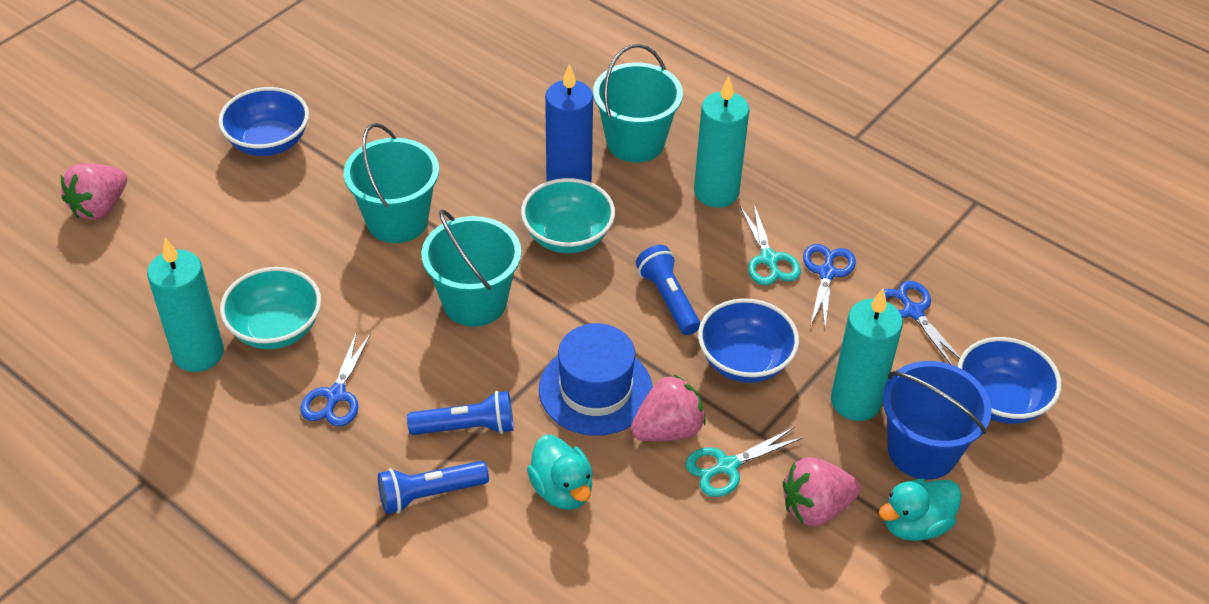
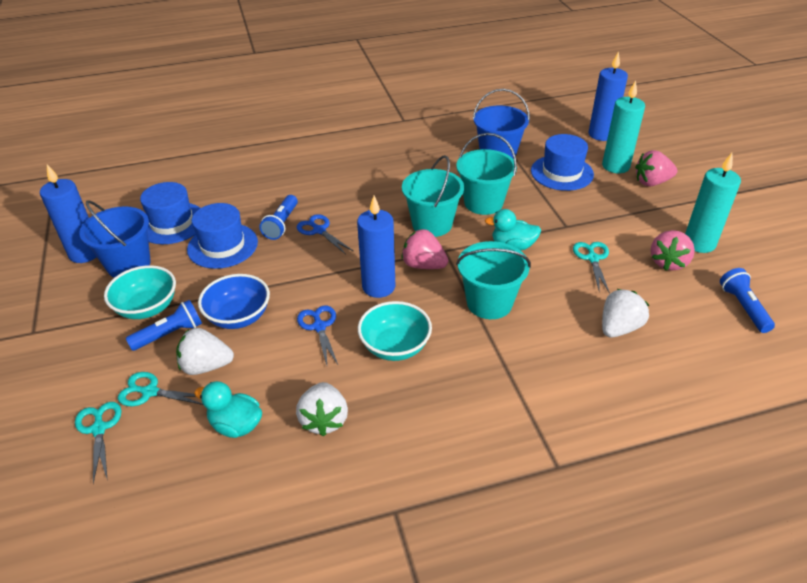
blue bowl: [218,87,309,156] [698,298,799,383] [958,337,1061,424] = 3 -> [198,274,270,329] = 1
blue bucket: [883,361,991,480] = 1 -> [79,200,151,278] [473,89,530,159] = 2
blue candle: [545,64,593,182] = 1 -> [40,164,97,263] [357,196,395,298] [589,51,628,141] = 3
blue hat: [539,323,653,436] = 1 -> [140,182,200,244] [187,203,258,269] [531,134,594,191] = 3
blue scissors: [300,331,371,427] [803,244,856,327] [884,281,960,365] = 3 -> [297,214,353,254] [297,305,338,365] = 2
turquoise candle: [147,238,224,372] [694,76,750,208] [831,289,903,421] = 3 -> [602,80,645,173] [685,153,741,253] = 2
turquoise scissors: [685,427,803,497] [740,205,801,285] = 2 -> [75,402,122,484] [118,372,203,406] [573,242,610,294] = 3
white strawberry: none = 0 -> [176,328,234,375] [296,382,348,437] [602,289,649,337] = 3

